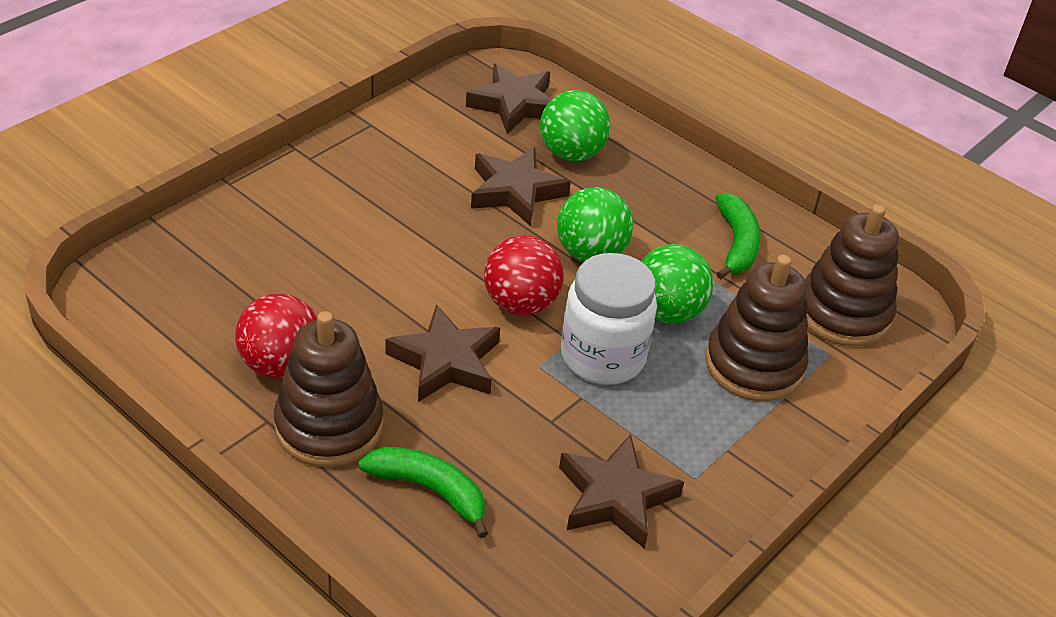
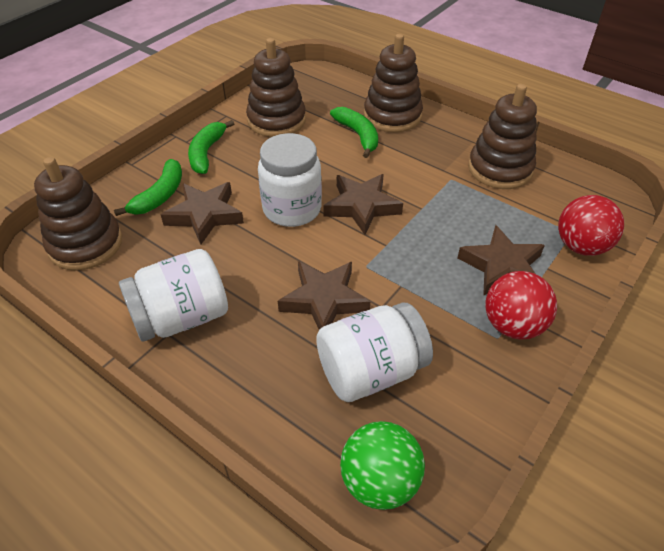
brown stacking toy: [274,311,383,467] [705,255,809,401] [805,204,899,347] = 3 -> [34,157,122,271] [246,38,306,137] [364,34,423,132] [468,84,537,189] = 4
green ball: [540,90,611,161] [557,187,634,262] [641,244,713,324] = 3 -> [340,421,425,510] = 1
green banana: [358,447,488,538] [715,193,761,279] = 2 -> [114,159,182,216] [188,120,234,174] [330,107,378,158] = 3
white jar: [561,253,657,385] = 1 -> [119,249,228,342] [258,133,322,227] [316,302,433,402] = 3

